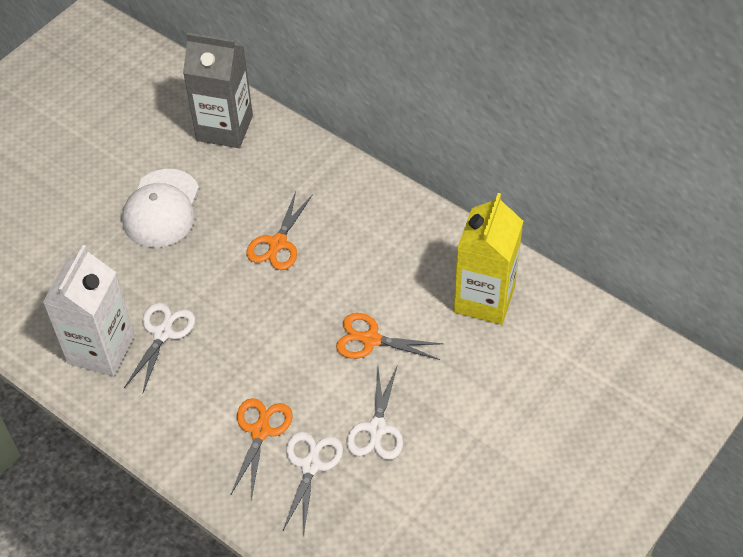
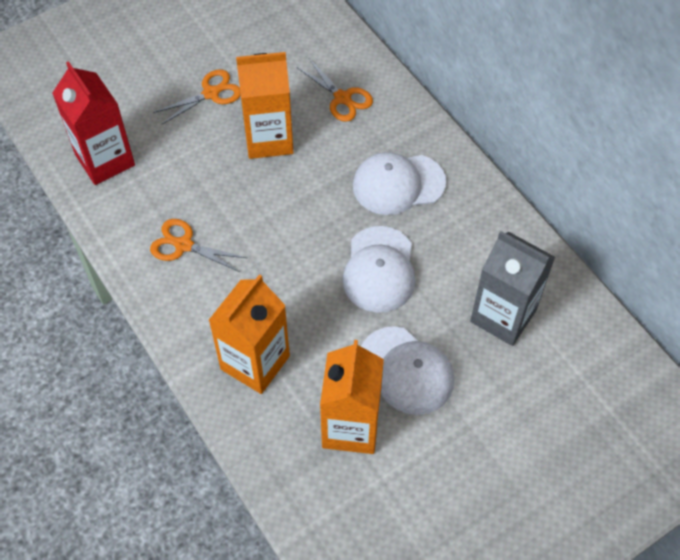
orange carton: none = 0 -> [209,274,290,394] [236,52,294,159] [320,340,384,454] = 3
red carton: none = 0 -> [52,61,135,185] = 1
white cap: [122,169,199,248] = 1 -> [343,226,416,313] [353,152,446,215] [361,326,454,415] = 3
white carton: [43,245,135,376] = 1 -> none = 0
white scissors: [124,303,195,392] [282,432,343,536] [346,365,403,460] = 3 -> none = 0
yellow carton: [454,193,523,325] = 1 -> none = 0

